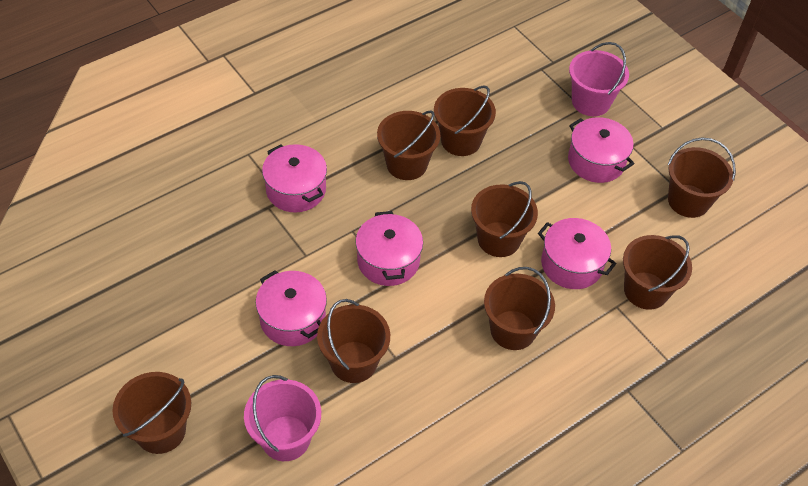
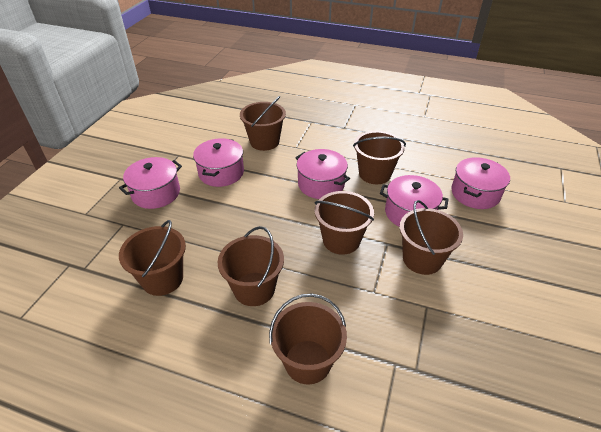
brown bucket: [112,372,191,454] [317,299,390,383] [377,110,440,180] [434,85,496,156] [471,181,538,257] [484,267,555,350] [623,235,692,310] [668,138,736,218] = 8 -> [119,220,186,296] [218,226,284,306] [240,96,286,151] [269,294,347,385] [315,191,374,255] [353,131,406,184] [400,200,463,275] = 7
pink bucket: [244,375,321,461] [569,42,629,116] = 2 -> none = 0

